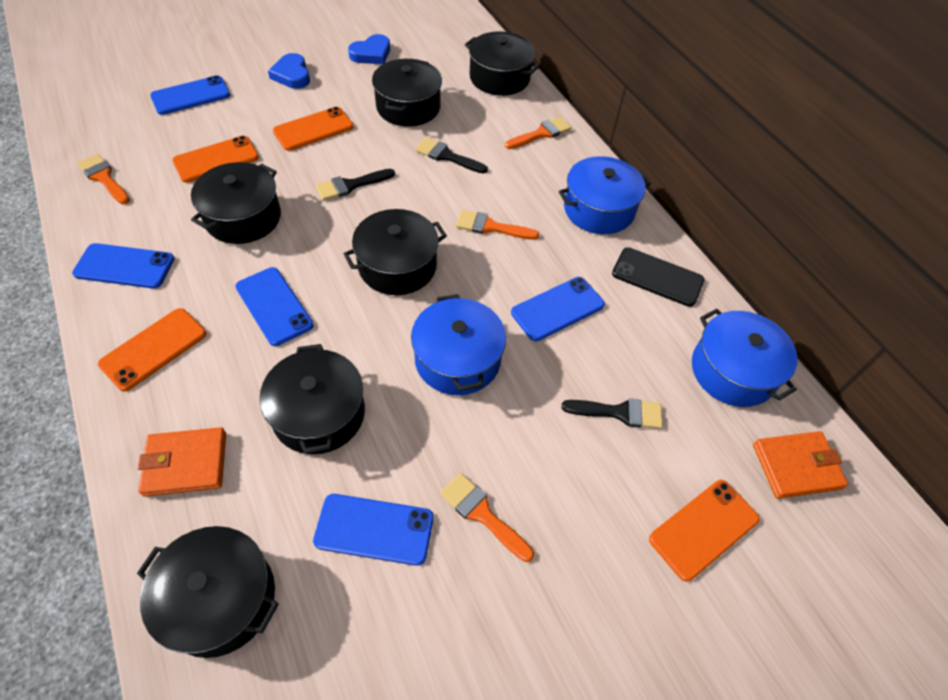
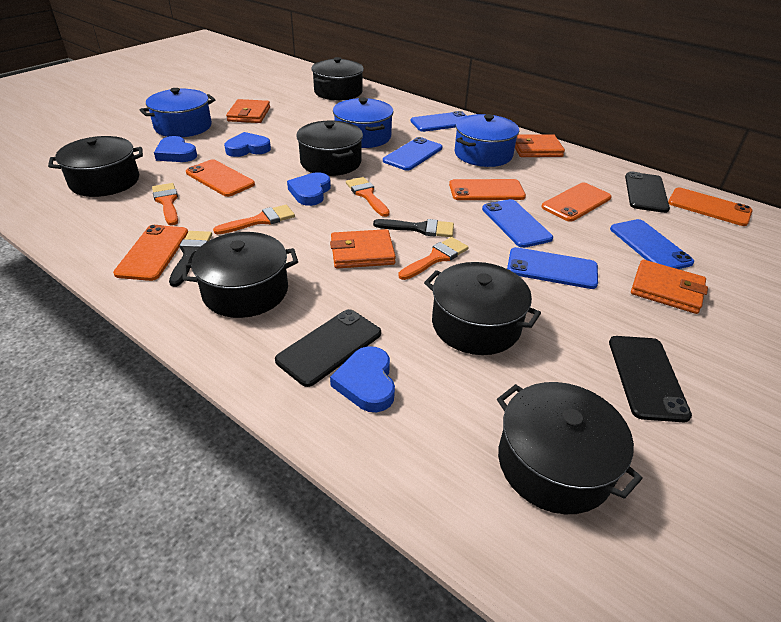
black brush: [316,169,395,201] [415,138,488,174] [562,398,663,429] = 3 -> [169,231,212,287] [373,219,454,237] = 2
black phone: [612,247,704,307] = 1 -> [275,309,381,387] [609,336,692,422] [625,171,670,213] = 3
blue heart: [268,53,310,89] [348,34,390,64] = 2 -> [154,136,197,162] [224,132,271,157] [287,172,331,206] [330,346,395,412] = 4
orange phone: [98,308,207,392] [172,136,259,183] [273,107,354,151] [649,480,760,582] = 4 -> [113,225,188,281] [186,159,255,197] [449,179,526,200] [541,183,612,222] [668,187,752,226] = 5
orange wallet: [138,427,226,497] [753,431,848,499] = 2 -> [226,99,270,123] [330,229,396,269] [515,134,565,157] [631,259,708,314] = 4

